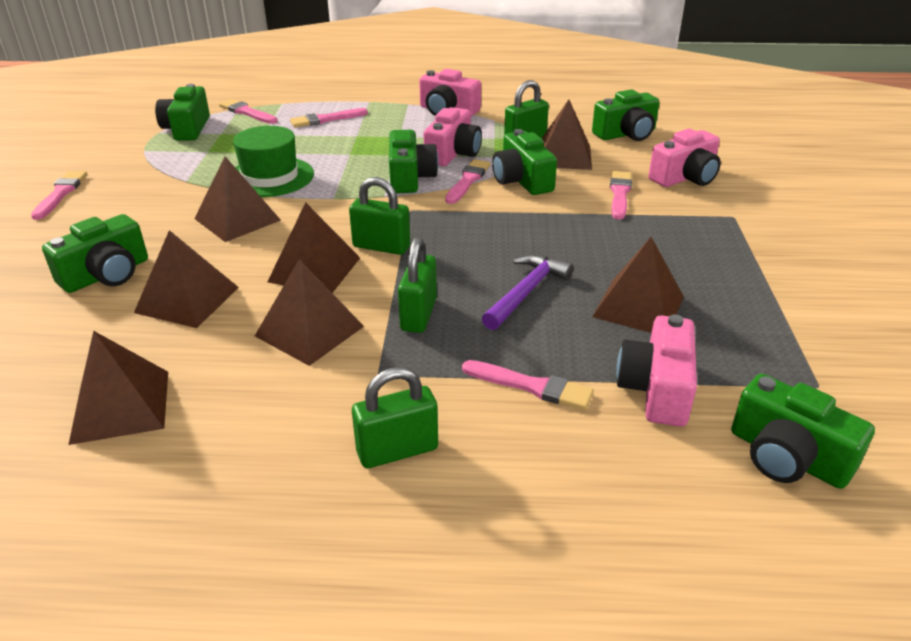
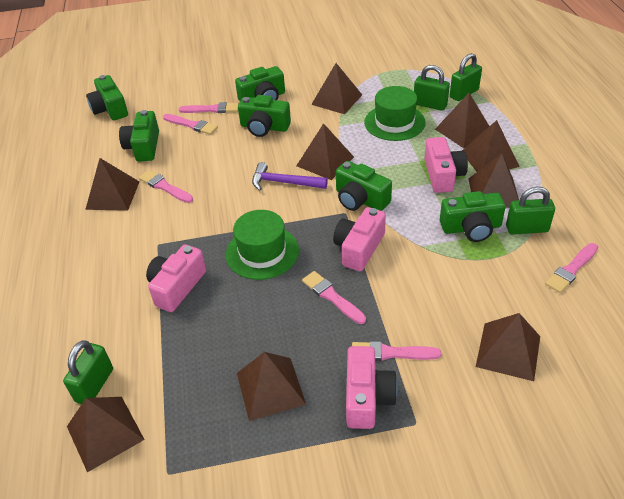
brown pyramid: [68,331,168,445] [134,230,239,328] [194,156,281,242] [255,260,364,366] [267,202,360,293] [542,100,592,170] [592,237,684,333] = 7 -> [67,397,145,472] [85,158,139,211] [237,352,306,421] [296,123,354,180] [311,63,362,114] [435,93,489,148] [462,120,520,172] [468,153,519,208] [476,313,540,381] = 9
green hat: [233,126,314,197] = 1 -> [226,210,299,280] [364,86,426,141] = 2

